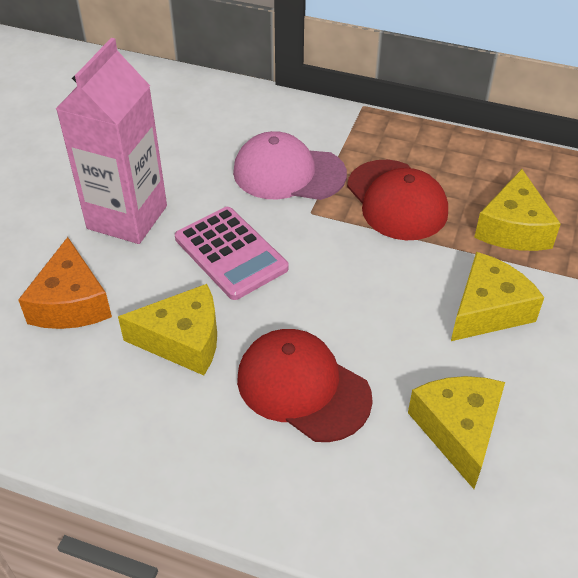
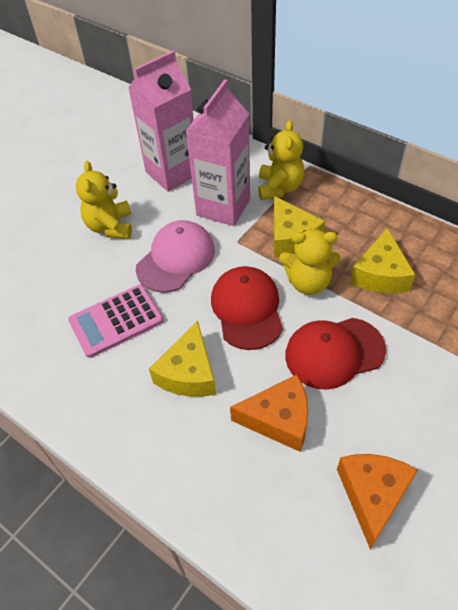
orange cheese: [18,237,112,329] = 1 -> [230,375,308,452] [337,454,418,549] = 2
pink carton: [56,38,167,244] = 1 -> [128,51,194,192] [185,79,250,226] = 2
yellow cheese: [118,284,217,375] [408,376,505,489] [451,252,545,341] [474,169,561,251] = 4 -> [149,321,216,397] [274,196,325,257] [350,228,415,293] = 3
yellow teddy bear: none = 0 -> [76,161,132,239] [258,120,305,200] [279,229,341,295] = 3

